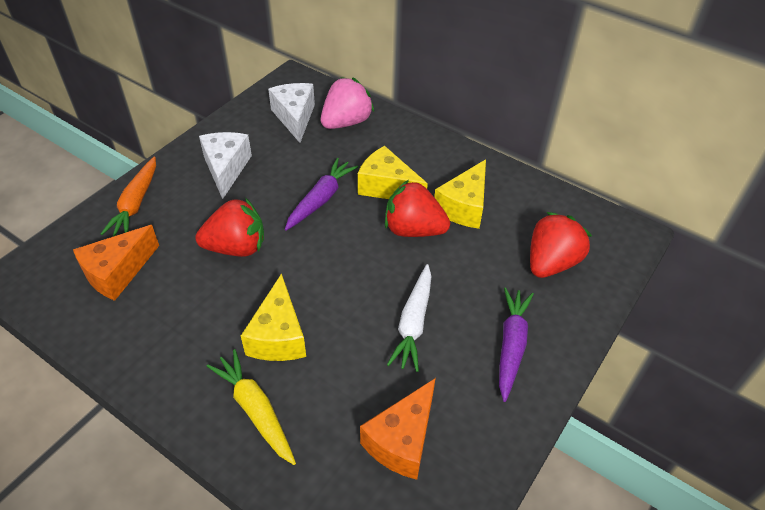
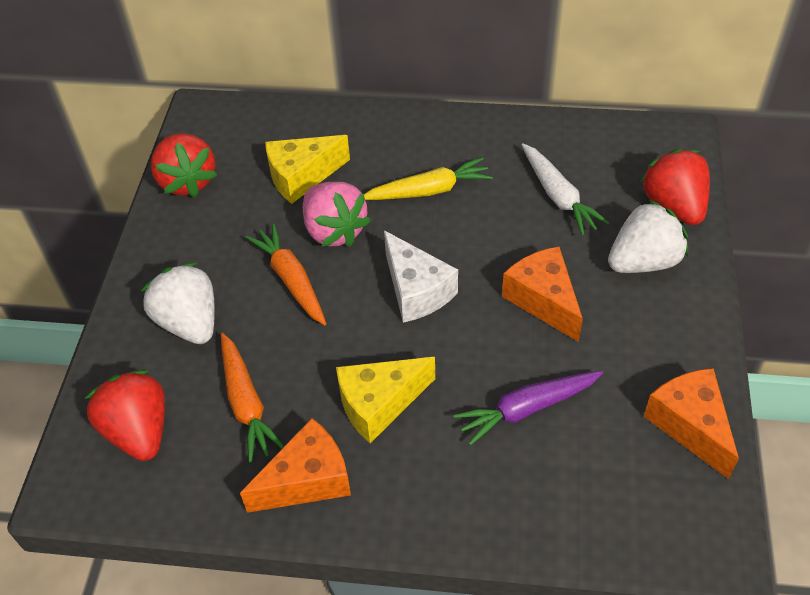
orange carrot: [101,157,156,236] = 1 -> [221,333,284,463] [245,223,326,325] = 2
orange cheese: [73,225,159,301] [360,378,436,480] = 2 -> [240,418,351,513] [502,247,583,342] [644,368,739,479] = 3
purple carrot: [285,158,358,231] [499,288,534,402] = 2 -> [453,371,603,445] = 1
white cheese: [199,132,252,199] [268,83,315,143] = 2 -> [384,231,458,323] = 1
white strawberry: none = 0 -> [141,263,215,344] [608,200,688,273] = 2
yellow cheese: [241,273,306,361] [358,146,428,199] [434,159,486,229] = 3 -> [265,135,350,204] [336,357,435,443] = 2

